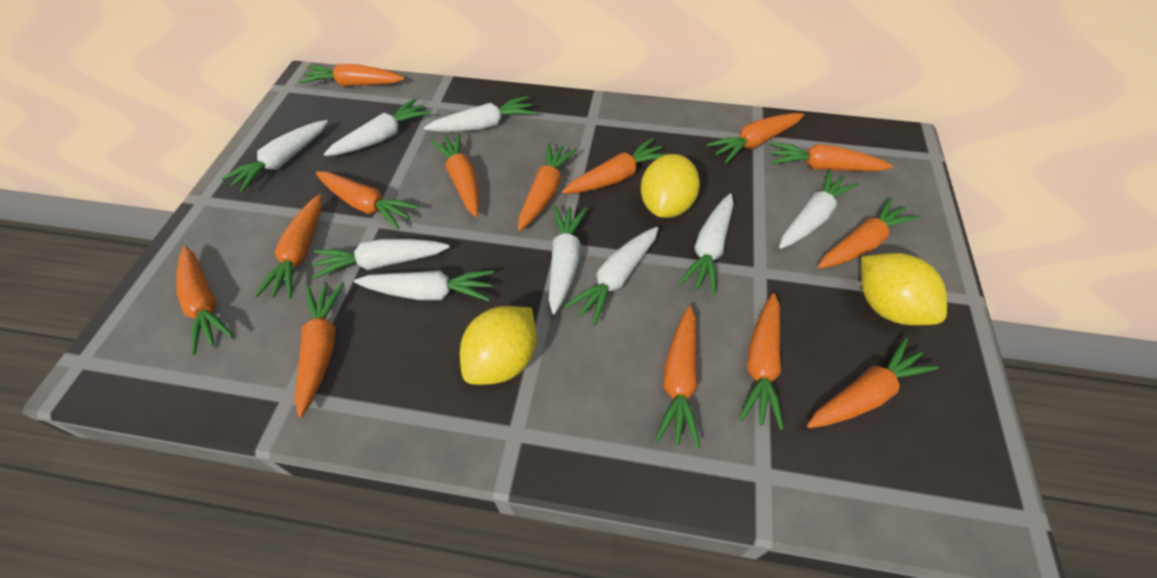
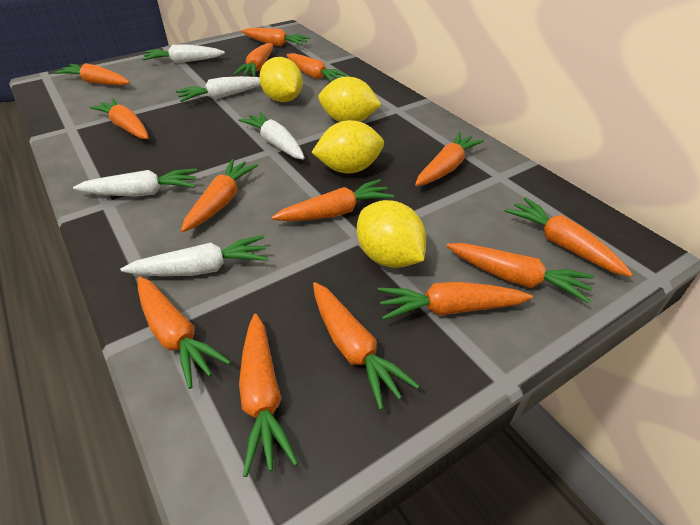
white carrot: [221,120,328,193] [312,239,450,279] [324,98,431,156] [354,270,494,301] [424,96,536,132] [549,205,587,314] [564,227,659,326] [679,193,734,295] [779,169,859,249] = 9 -> [73,168,197,196] [120,235,268,276] [142,44,225,63] [176,76,261,102] [238,112,305,160] = 5
yellow lemon: [460,306,537,385] [641,154,700,218] [861,253,947,325] = 3 -> [259,57,303,102] [311,120,384,174] [318,77,381,122] [357,200,426,268] = 4

